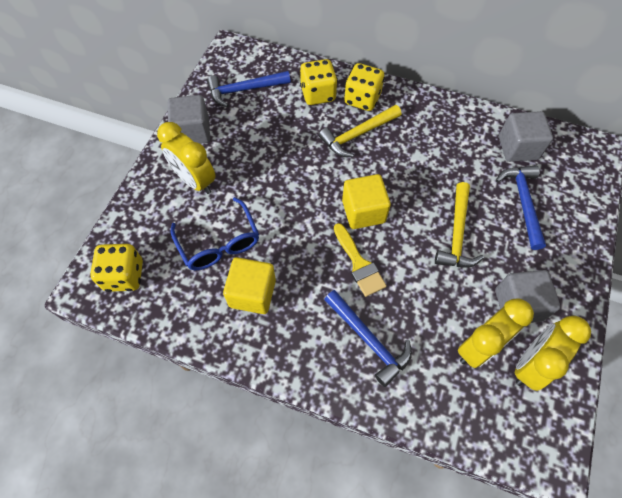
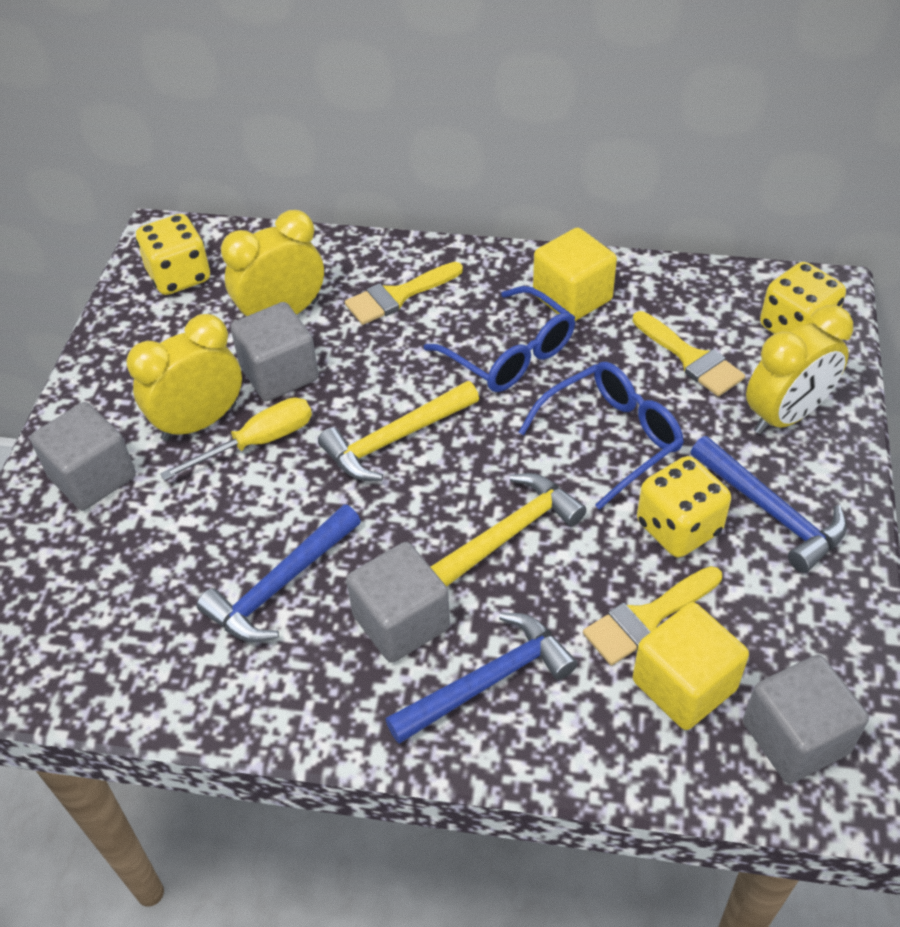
blue glasses: [171,197,259,270] = 1 -> [424,286,575,392] [519,362,684,510] = 2
grey cube: [168,95,210,144] [495,270,560,323] [499,111,553,162] = 3 -> [30,402,136,510] [230,302,319,401] [346,542,450,663] [743,655,869,784] = 4
yellow brush: [334,223,387,297] = 1 -> [345,262,463,325] [583,566,722,665] [632,311,745,396] = 3
yellow screwdriver: none = 0 -> [160,397,312,481] = 1

